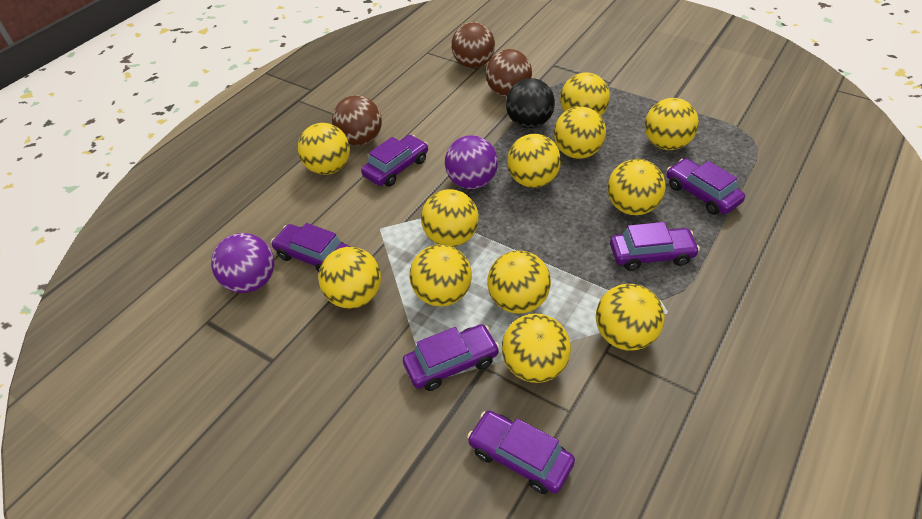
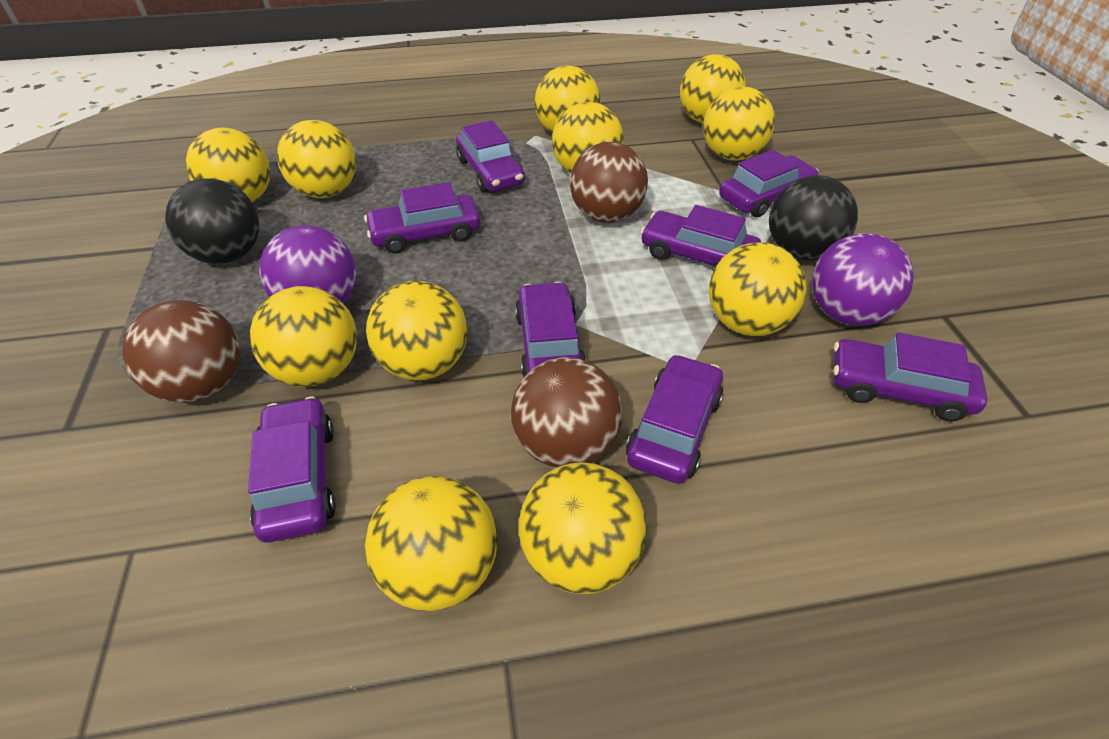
black ball: [506,78,555,128] = 1 -> [165,178,259,264] [769,175,858,261] = 2
purple car: [271,223,350,272] [361,135,428,187] [403,324,500,391] [467,411,575,494] [610,222,700,271] [667,158,745,215] = 6 -> [248,396,336,543] [364,182,480,253] [456,120,525,192] [515,282,586,378] [626,354,723,484] [640,205,761,269] [719,150,819,217] [833,333,987,422] = 8
yellow ball: [298,123,350,175] [318,247,381,309] [410,244,472,307] [421,189,479,247] [487,250,551,314] [502,314,571,383] [507,134,561,188] [554,106,606,159] [560,72,610,116] [596,284,664,351] [608,159,666,215] [645,98,699,150] = 12 -> [186,128,270,202] [250,286,357,387] [277,120,356,198] [365,476,497,611] [366,281,467,380] [519,462,647,594] [535,66,601,133] [552,102,624,173] [680,54,746,123] [703,86,775,160] [709,242,807,336] = 11

